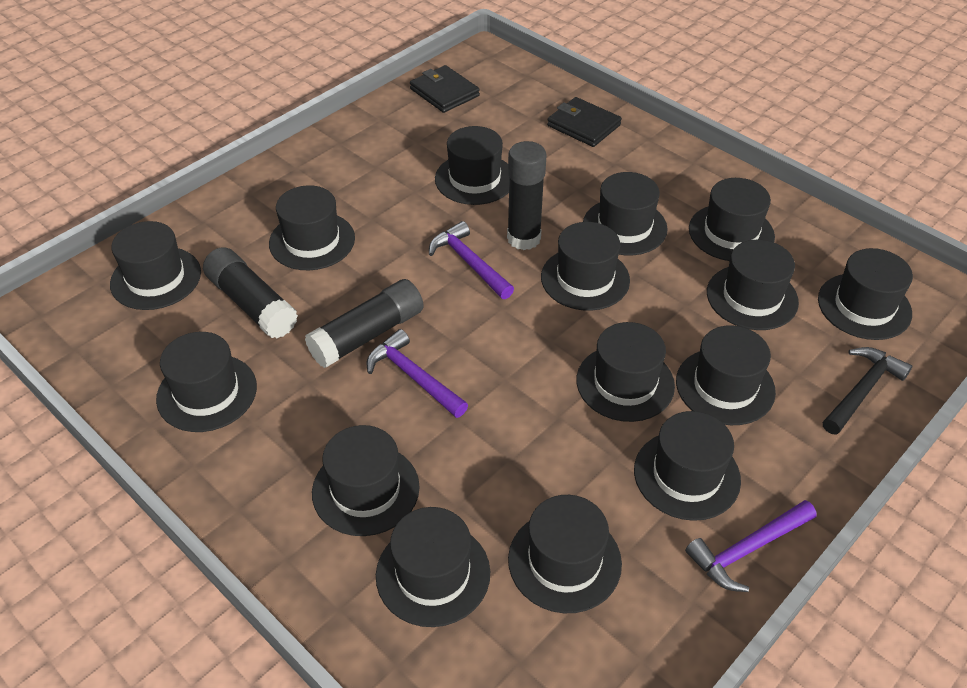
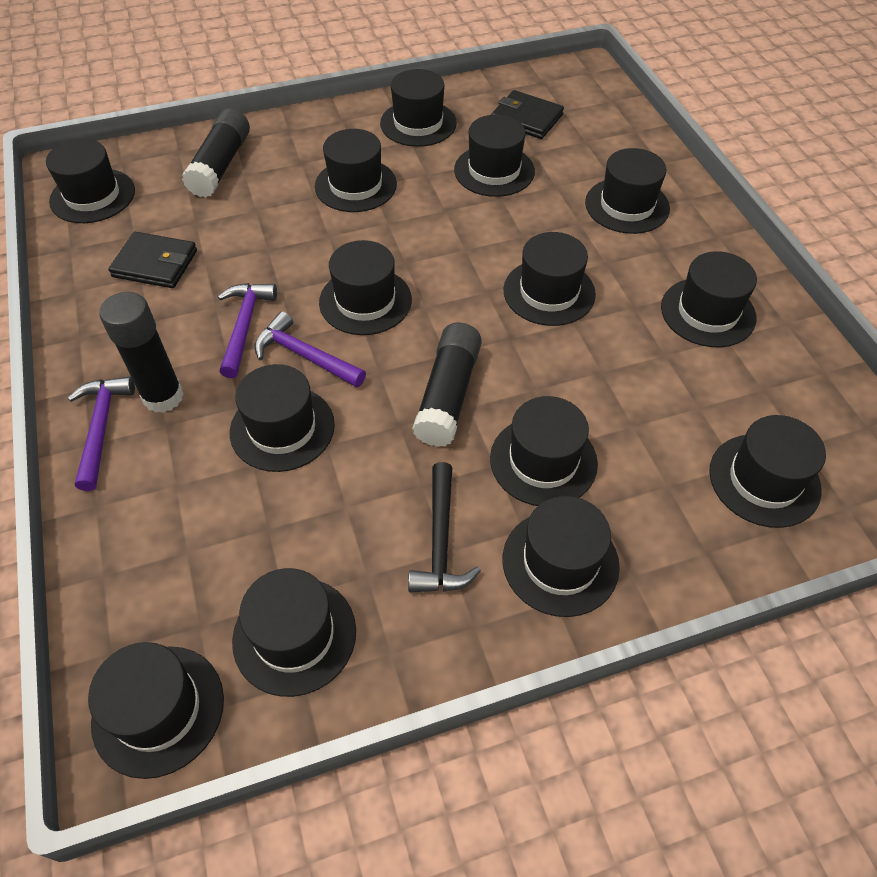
black hat: [110,221,201,310] [156,332,257,432] [269,185,355,270] [312,425,420,536] [376,507,490,627] [435,126,509,205] [508,495,622,613] [541,222,630,311] [576,322,675,422] [583,172,668,255] [634,411,741,521] [676,325,776,425] [689,178,775,261] [707,240,799,330] [818,248,913,340] = 15 -> [46,139,135,223] [88,642,224,779] [230,364,335,472] [232,568,356,697] [315,129,397,212] [319,240,412,335] [380,69,457,147] [454,114,535,197] [490,396,598,506] [503,232,596,326] [503,496,620,617] [585,148,670,234] [661,251,757,347] [709,415,826,528] = 14

